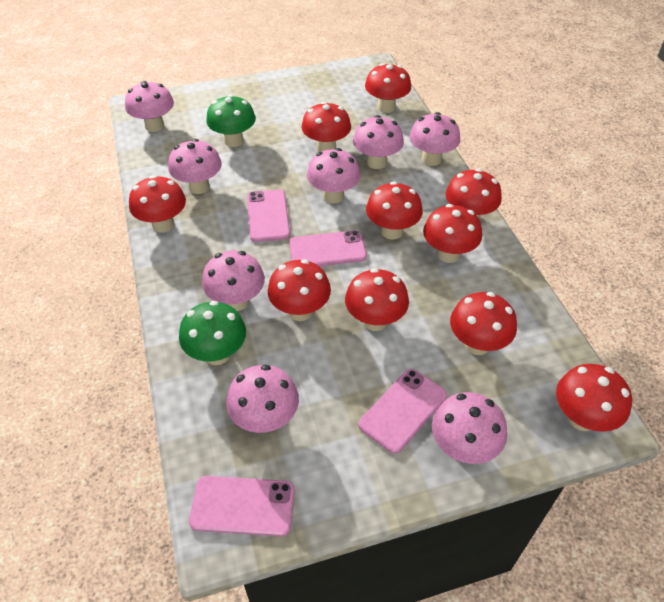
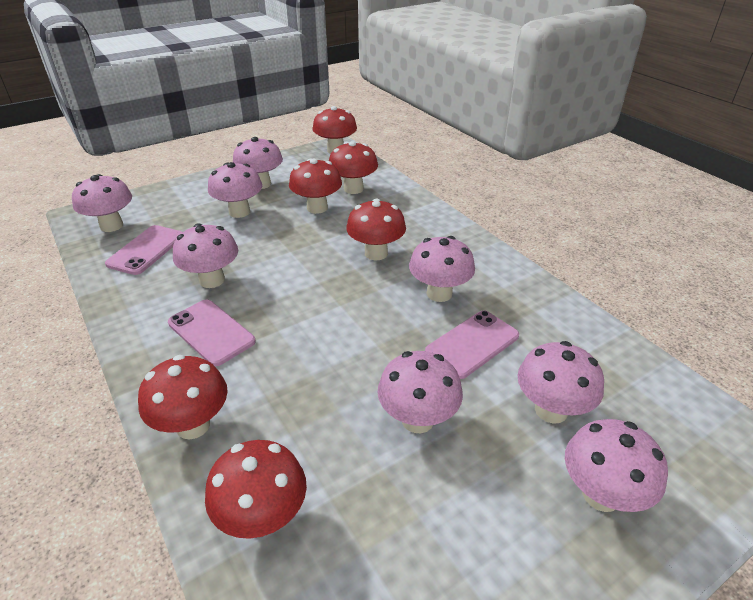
green mushroom: [179,301,246,365] [206,94,256,147] = 2 -> none = 0
pink phone: [189,476,295,536] [247,189,290,242] [289,230,367,266] [359,369,447,454] = 4 -> [105,225,182,275] [168,300,256,366] [425,311,519,379] = 3
red mushroom: [129,175,186,233] [268,259,331,321] [301,101,351,152] [345,268,409,331] [365,63,411,113] [366,182,423,240] [423,204,482,263] [446,169,502,220] [450,292,517,355] [556,364,632,432] = 10 -> [138,355,228,439] [205,440,307,539] [289,158,342,214] [313,106,357,154] [329,141,378,194] [346,199,406,260] = 6

